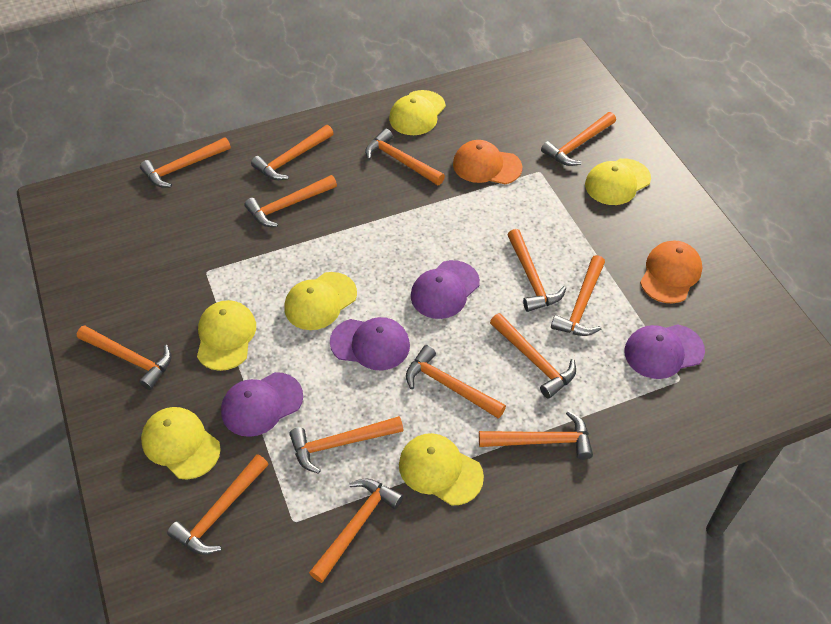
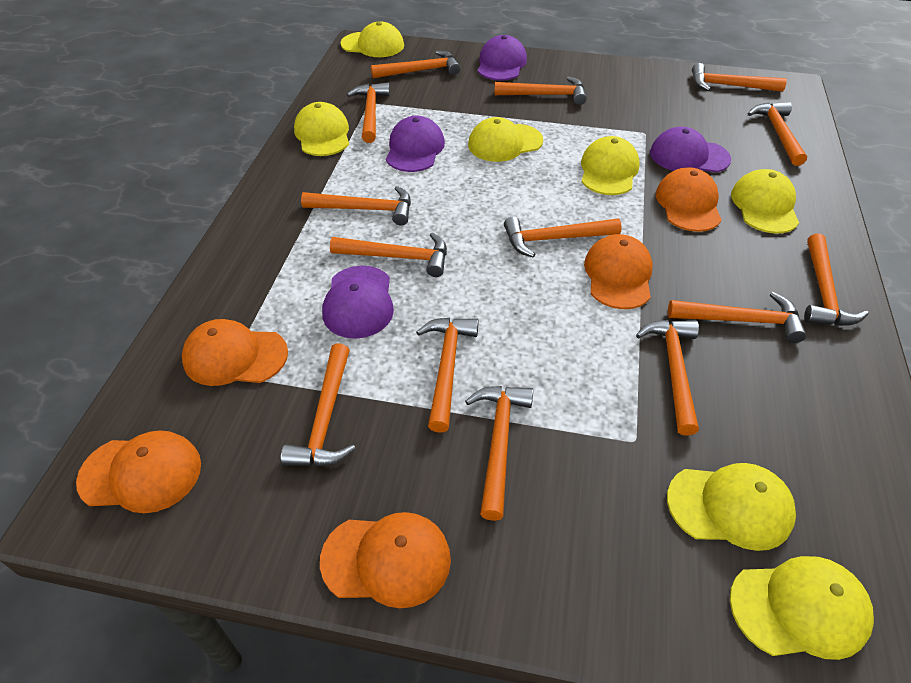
orange cap: [453,140,522,184] [640,241,702,304] = 2 -> [76,430,201,513] [182,319,288,386] [320,512,451,608] [584,234,653,309] [656,167,721,232] = 5
yellow cap: [141,407,221,480] [197,300,256,371] [284,272,357,330] [389,90,446,135] [399,433,484,506] [585,158,651,205] = 6 -> [294,102,349,156] [340,21,404,57] [468,117,543,162] [581,136,640,195] [667,463,796,551] [730,556,874,660] [731,169,799,234] = 7

